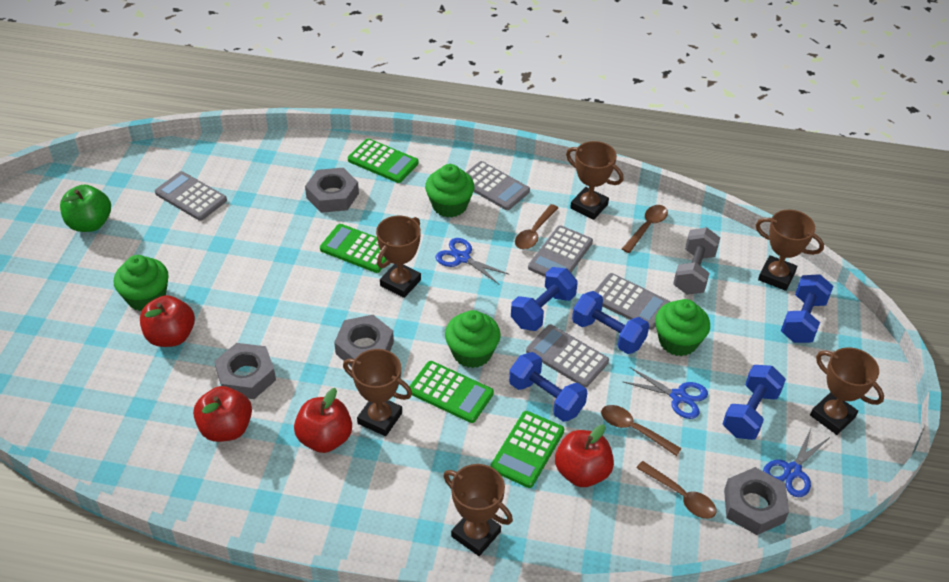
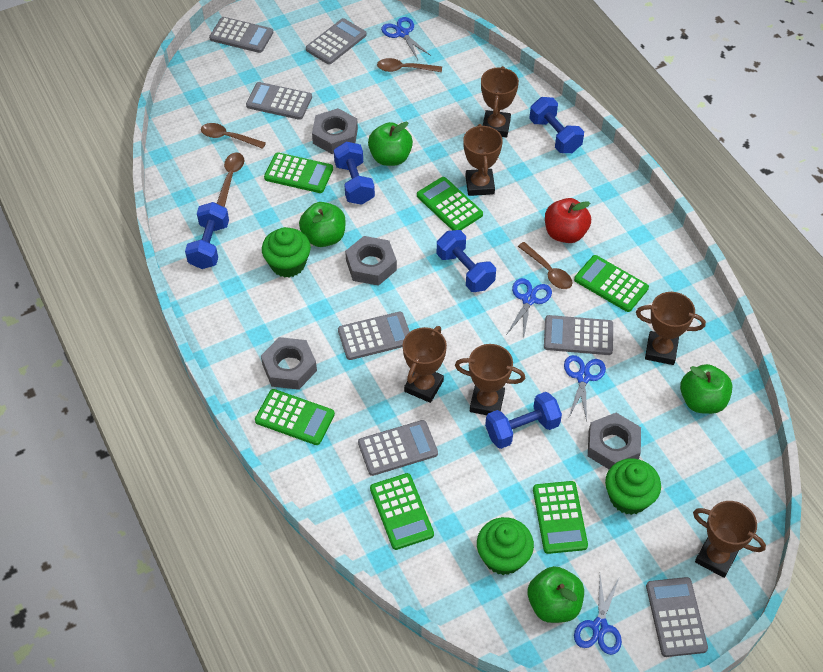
blue scissors: [435,238,510,284] [622,367,708,419] [763,429,830,497] = 3 -> [381,17,431,60] [507,278,552,340] [564,355,606,421] [574,575,622,655] = 4
green apple: [60,185,111,232] = 1 -> [299,202,346,247] [368,122,413,166] [528,566,584,623] [680,364,733,414] = 4
green calculator: [320,224,387,273] [348,138,419,183] [409,361,494,423] [490,411,564,488] = 4 -> [255,389,335,445] [264,152,333,193] [370,473,434,550] [417,177,483,230] [533,481,588,554] [574,255,649,312] = 6
green cupcake: [114,255,169,311] [425,164,475,218] [445,310,501,368] [655,299,710,356] = 4 -> [262,227,311,278] [477,517,534,575] [605,458,661,515] = 3
grey calculator: [155,171,227,221] [466,161,530,210] [526,325,609,388] [528,225,593,277] [595,273,670,330] = 5 -> [209,17,273,53] [246,82,312,120] [306,18,367,65] [338,312,410,360] [358,420,438,476] [544,315,613,355] [646,577,708,657] = 7
grey dumbbell: [673,227,720,295] = 1 -> none = 0
red apple: [140,295,195,347] [193,386,252,442] [294,388,352,453] [555,424,614,487] = 4 -> [545,198,591,243] = 1

